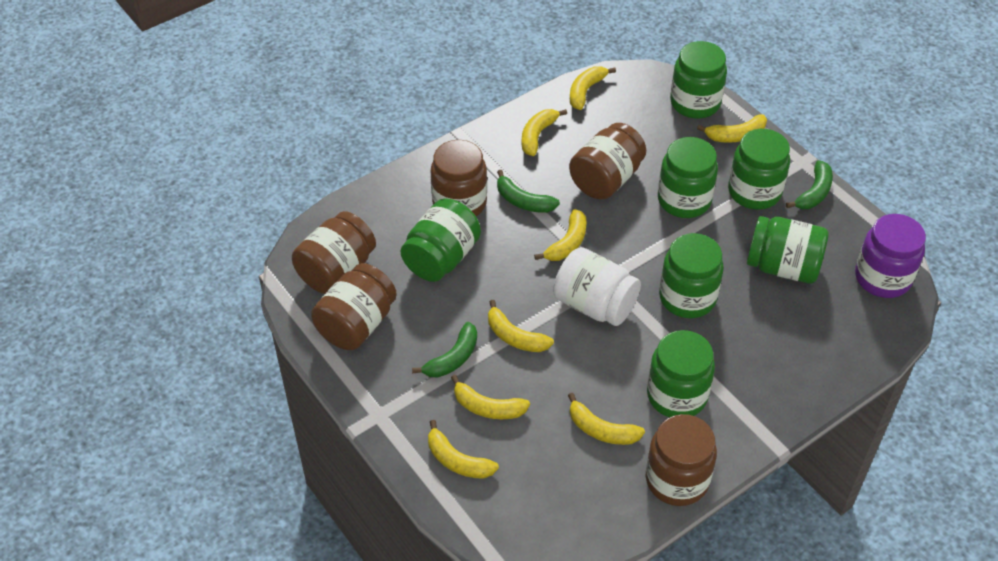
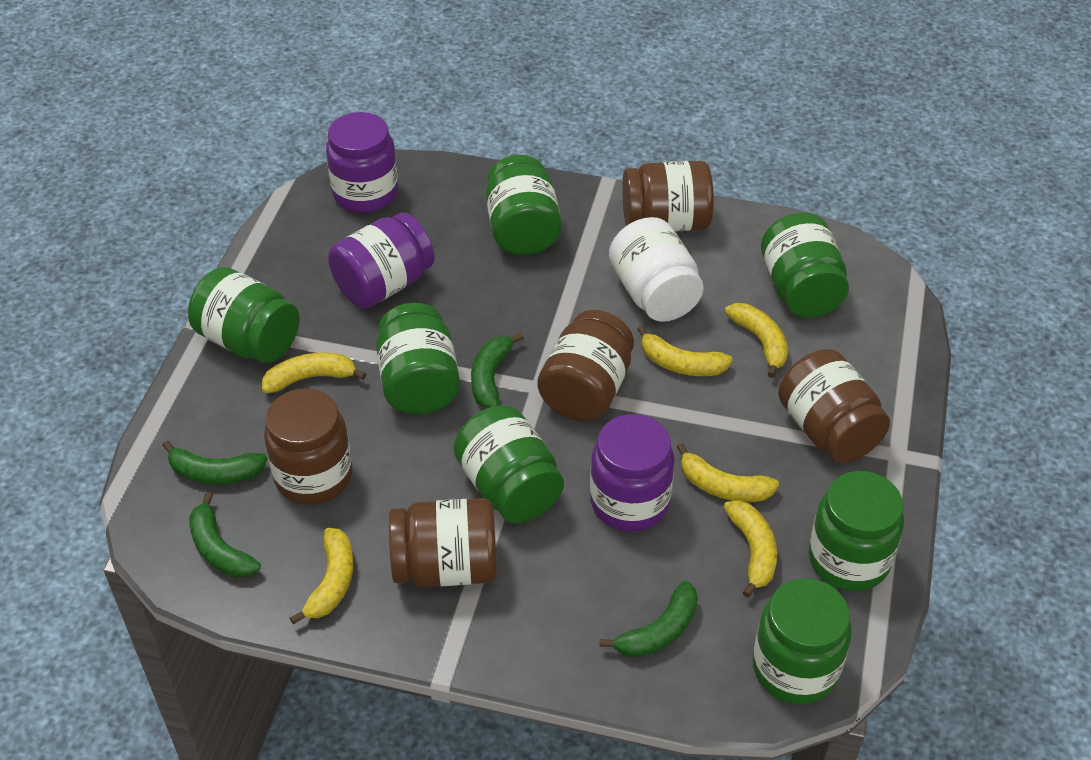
green banana: [412,322,477,378] [497,170,560,213] [786,160,833,209] = 3 -> [162,441,267,484] [189,492,261,578] [471,332,524,408] [600,581,698,657] = 4
purple jar: [855,214,926,298] = 1 -> [326,112,398,213] [328,212,435,308] [590,414,675,532] = 3
yellow banana: [428,420,499,479] [451,375,530,419] [488,300,554,352] [522,109,567,156] [534,209,587,261] [568,393,645,445] [570,67,616,110] [697,114,767,143] = 8 -> [262,352,366,393] [290,528,353,624] [637,326,733,376] [677,444,779,502] [724,500,777,598] [725,303,788,378] = 6

